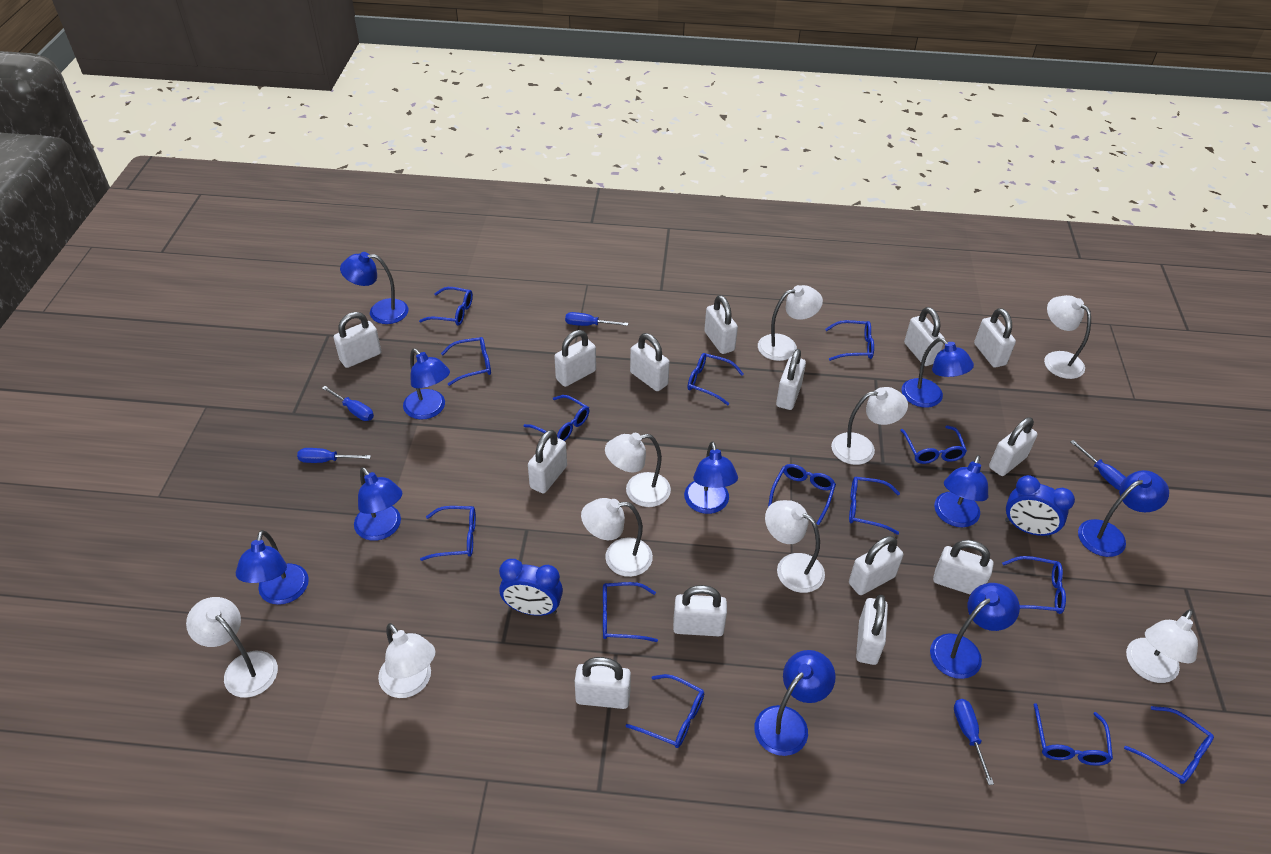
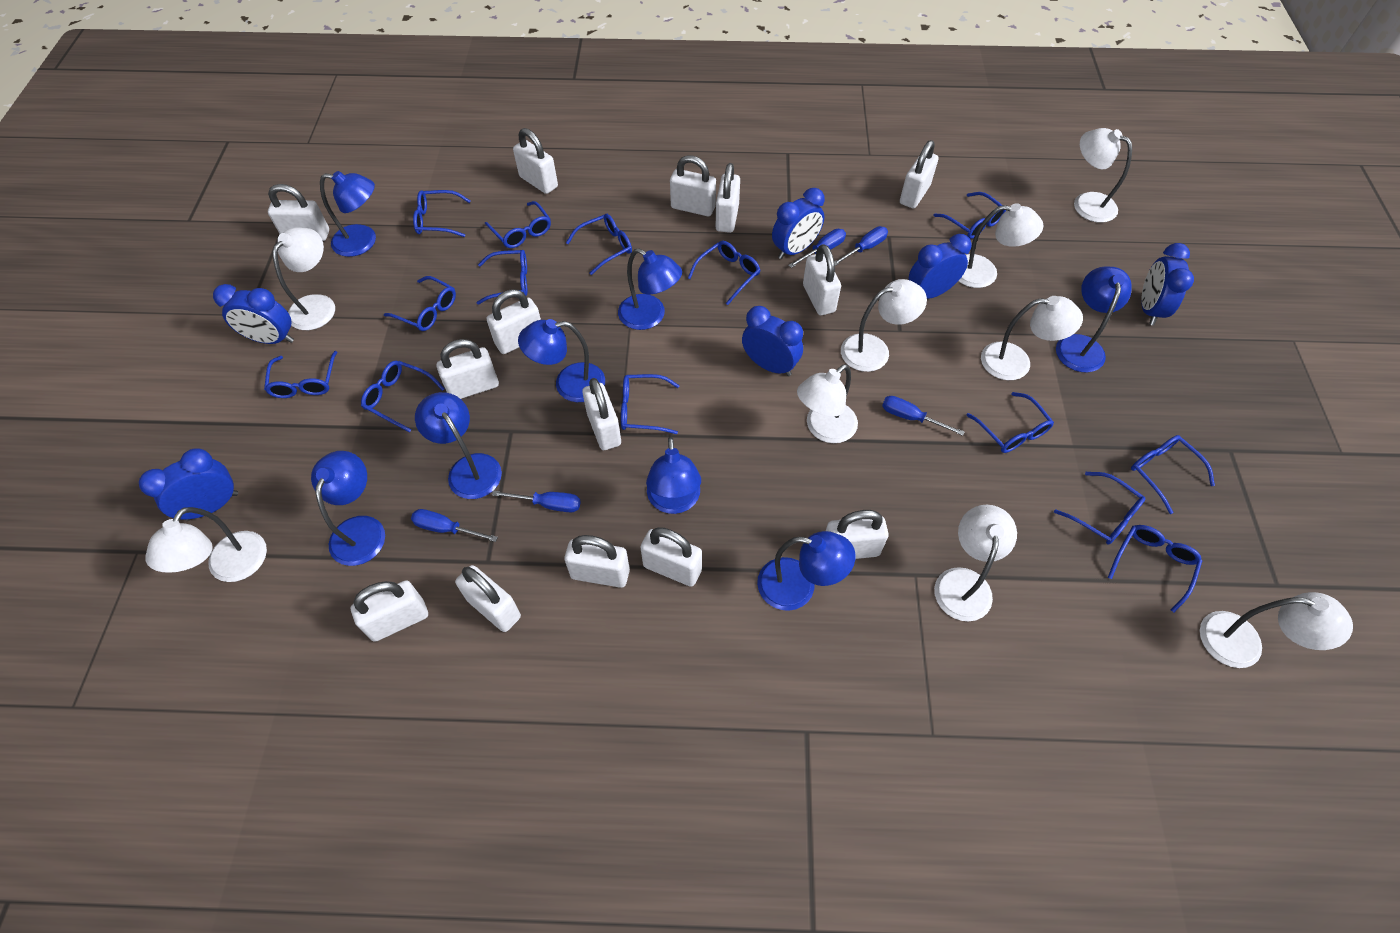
blue clock: [499,559,563,616] [1005,475,1075,538] = 2 -> [139,448,238,521] [213,284,294,344] [742,306,803,376] [772,188,825,259] [909,234,972,299] [1142,243,1194,325] = 6
blue lamp: [236,530,309,605] [340,252,408,324] [354,467,403,541] [403,349,450,420] [684,441,738,514] [754,650,836,756] [901,338,974,408] [930,583,1020,679] [934,455,988,527] [1078,470,1169,557] = 10 -> [311,451,385,566] [320,171,376,257] [415,392,502,499] [518,319,605,402] [618,248,682,330] [646,437,701,514] [757,531,856,611] [1056,266,1132,373] = 8

